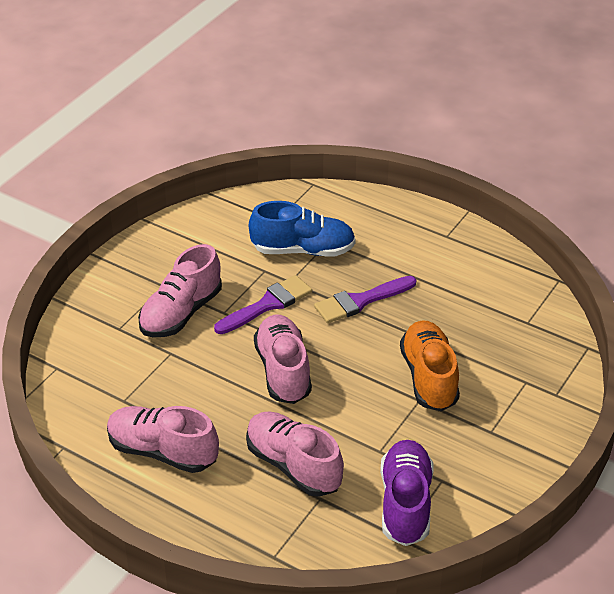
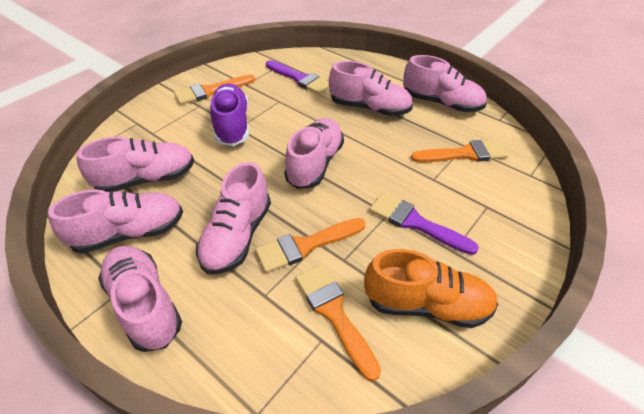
blue shoe: [249,201,356,257] = 1 -> none = 0
orange brush: none = 0 -> [174,75,255,105] [255,218,366,273] [296,264,381,381] [411,140,509,163] = 4
pink shoe: [107,406,219,473] [138,244,222,337] [246,411,344,497] [254,315,312,404] = 4 -> [48,189,183,254] [76,136,194,192] [98,246,182,352] [196,162,271,274] [284,118,344,189] [329,61,413,116] [403,55,487,112] = 7

